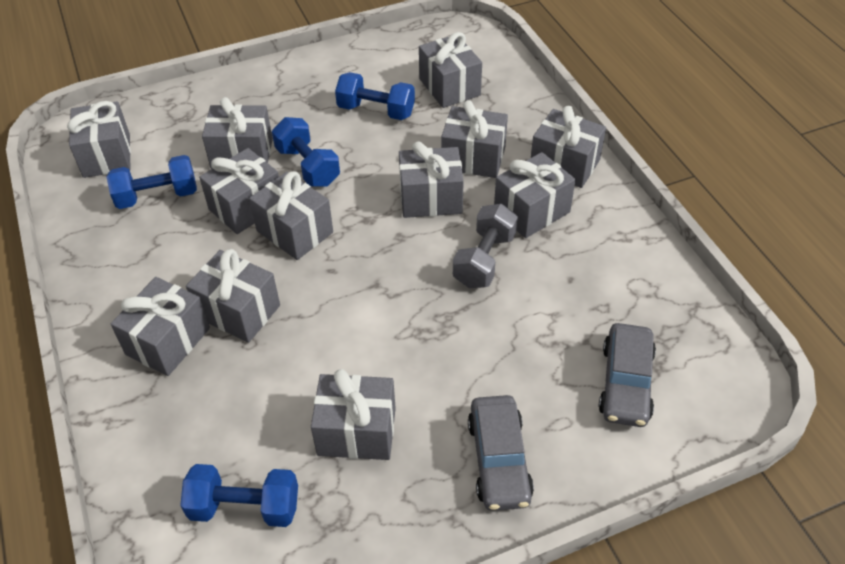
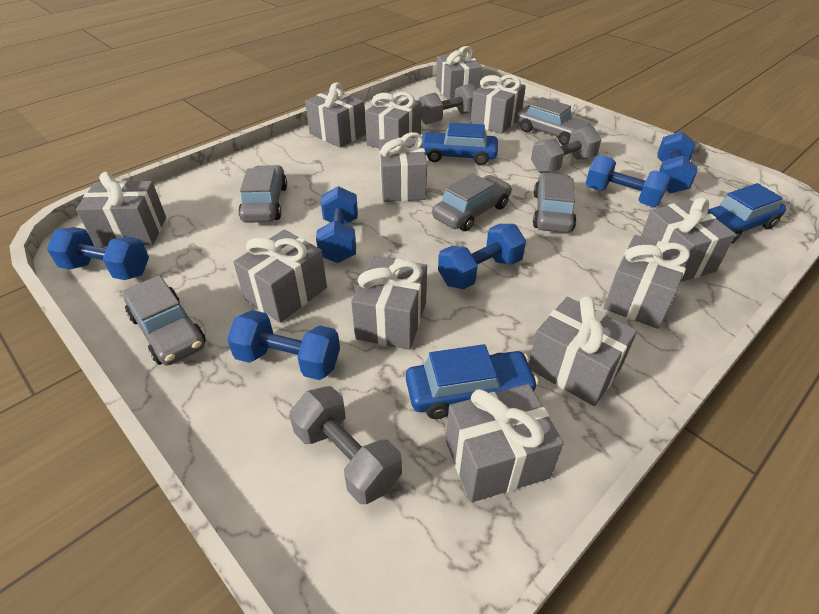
blue car: none = 0 -> [406,344,539,419] [421,122,498,165] [708,183,786,244] = 3
blue dumbbell: [106,155,197,209] [180,464,298,527] [272,117,340,186] [335,72,415,120] = 4 -> [47,227,149,280] [227,310,340,380] [316,186,358,263] [438,224,526,289] [585,155,670,207] [657,131,697,194] = 6
grey car: [468,395,534,511] [598,323,656,427] = 2 -> [124,275,206,366] [238,165,287,223] [432,173,512,231] [516,97,591,145] [533,173,576,233] = 5
grey dumbbell: [453,204,518,288] = 1 -> [289,386,402,504] [418,83,477,124] [531,126,602,173] = 3

